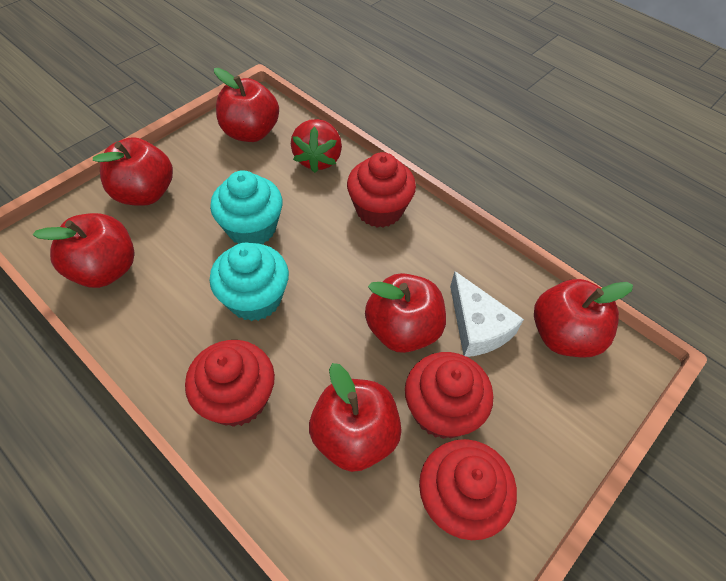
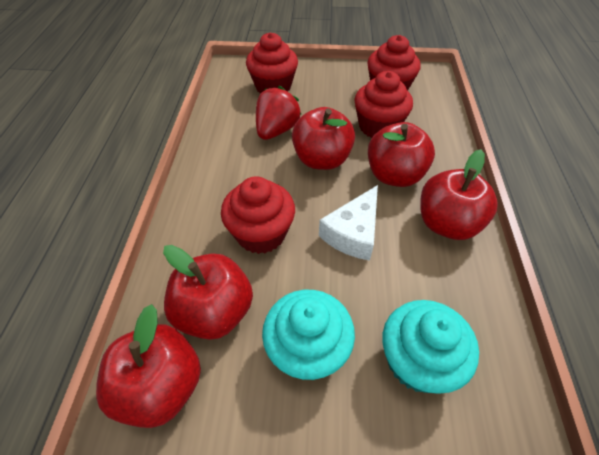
red apple: [33,213,135,288] [93,137,173,206] [214,68,279,142] [309,363,402,472] [365,273,446,353] [534,279,633,357] = 6 -> [96,304,201,428] [163,245,253,340] [292,107,355,170] [368,122,435,187] [420,149,498,240] = 5

